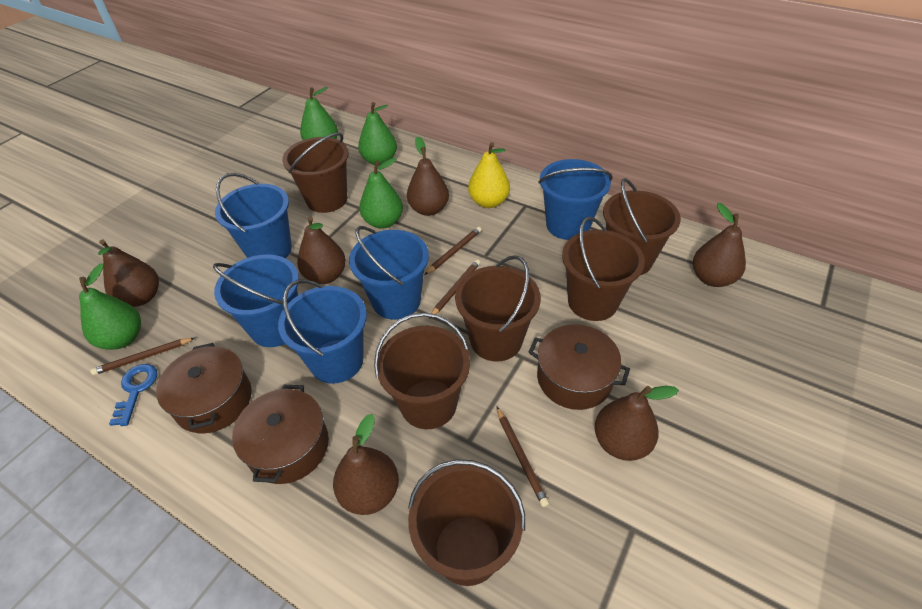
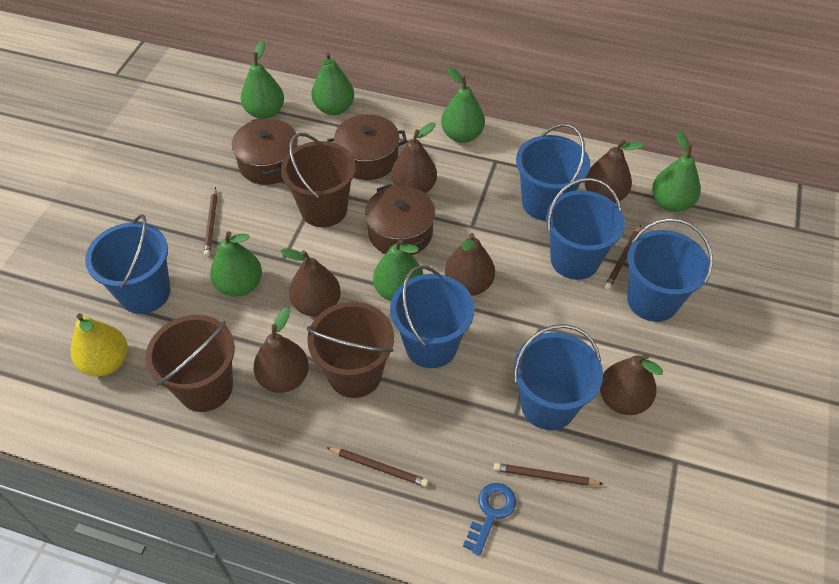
blue bucket: [213,255,299,347] [215,173,292,258] [278,279,367,384] [349,226,429,320] [538,159,613,240] = 5 -> [85,214,170,314] [390,265,475,368] [514,324,603,430] [516,124,590,221] [546,178,625,280] [627,218,713,322] = 6
brown bucket: [282,133,349,213] [374,313,470,429] [408,459,525,586] [455,255,541,362] [562,217,645,321] [603,178,681,275] = 6 -> [145,315,235,412] [281,133,356,227] [307,302,394,398] = 3
green pear: [79,263,141,350] [300,87,338,140] [358,102,397,166] [359,158,403,229] = 4 -> [210,231,262,297] [241,40,284,119] [311,52,354,115] [373,238,423,301] [441,67,485,143] [652,131,701,212] = 6

